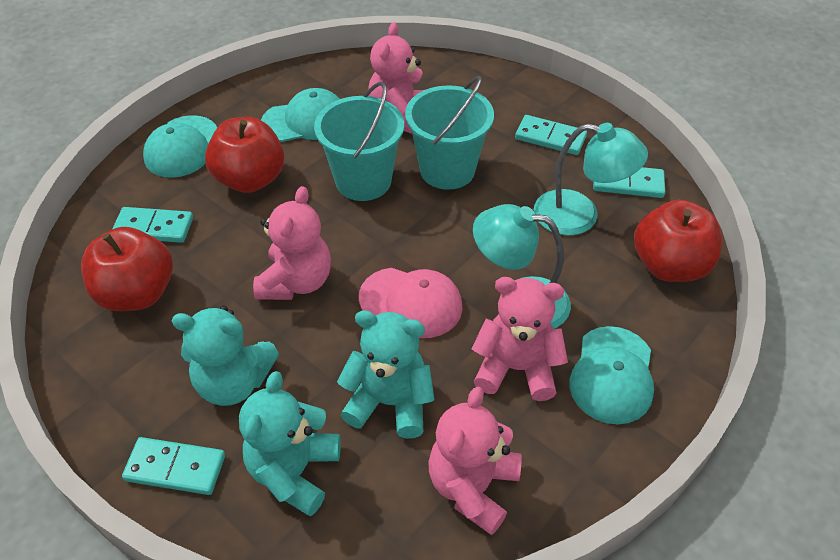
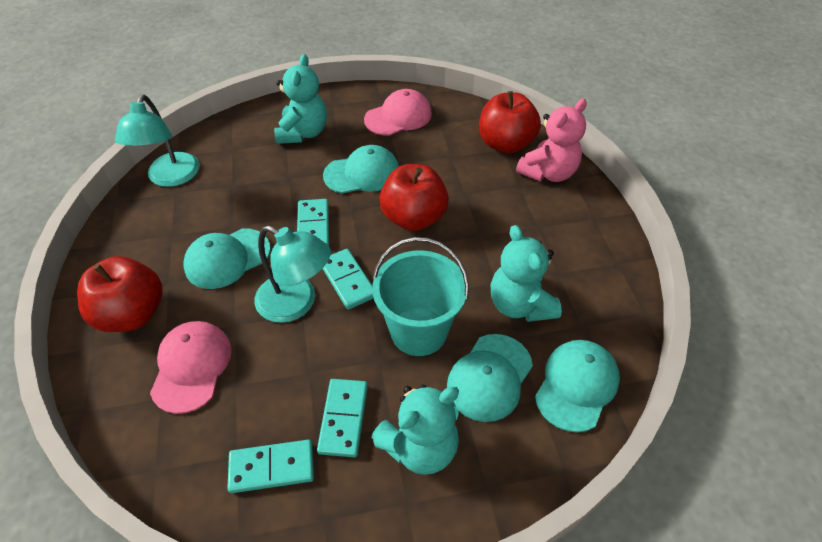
pink cap: [359,268,463,338] = 1 -> [150,321,232,414] [364,89,432,136] = 2
pink teddy bear: [253,186,331,300] [368,22,424,134] [428,387,522,535] [472,277,568,401] = 4 -> [516,99,587,182] = 1
turquoise bucket: [314,82,404,201] [405,76,494,190] = 2 -> [372,237,469,356] = 1
turquoise cap: [143,115,217,178] [261,88,340,142] [569,326,654,424] = 3 -> [183,228,270,289] [323,145,399,194] [447,334,533,422] [535,340,620,432] = 4

